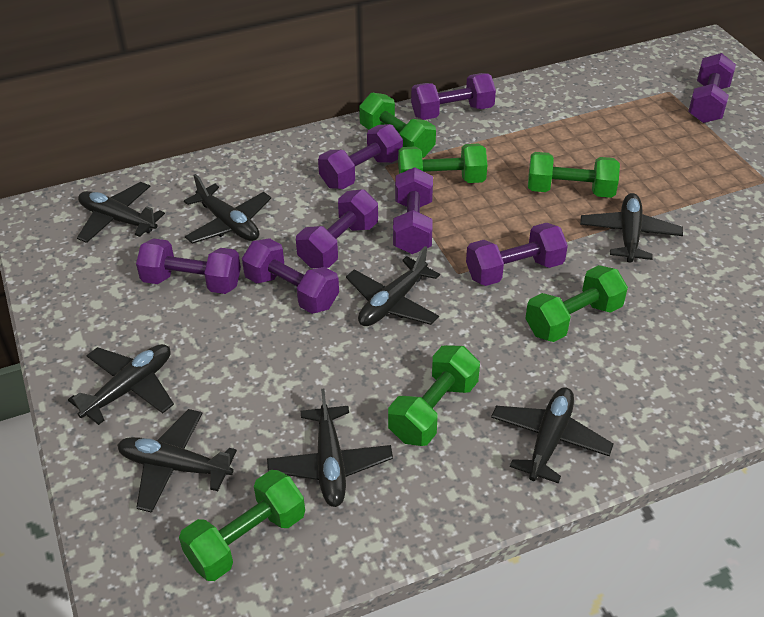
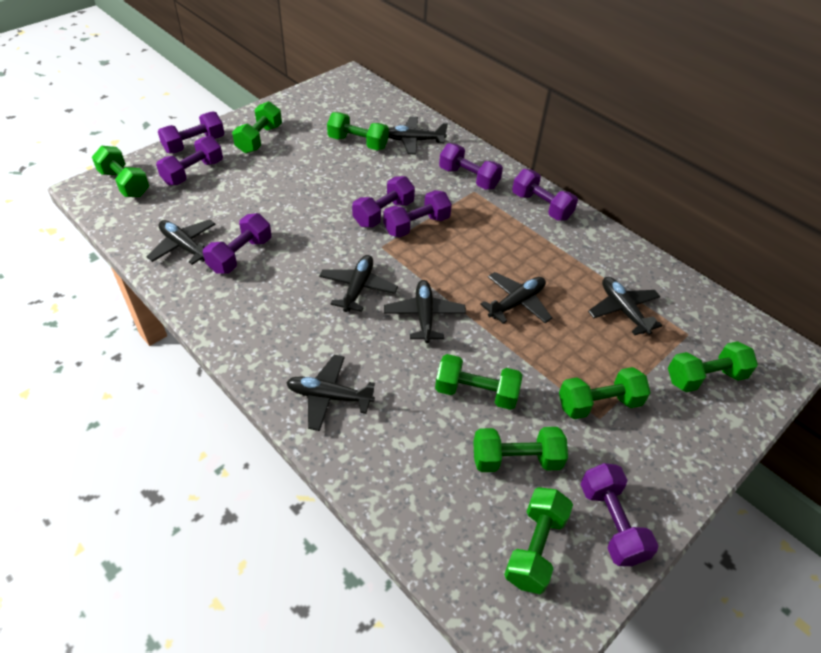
black plane: [68,344,174,425] [77,182,165,243] [117,409,237,513] [184,174,271,244] [267,388,393,507] [346,246,440,326] [491,387,613,484] [580,193,683,262] = 8 -> [146,219,216,265] [286,355,375,431] [319,255,398,312] [384,280,466,343] [389,117,448,155] [480,272,552,324] [588,277,662,335] = 7
green dumbbell: [179,470,305,581] [359,93,436,158] [388,345,480,446] [398,144,487,183] [525,265,628,342] [528,152,620,198] = 6 -> [92,146,150,197] [232,101,282,153] [327,112,389,150] [435,354,522,410] [473,427,568,472] [504,487,573,594] [559,367,651,419] [668,341,758,392] = 8

